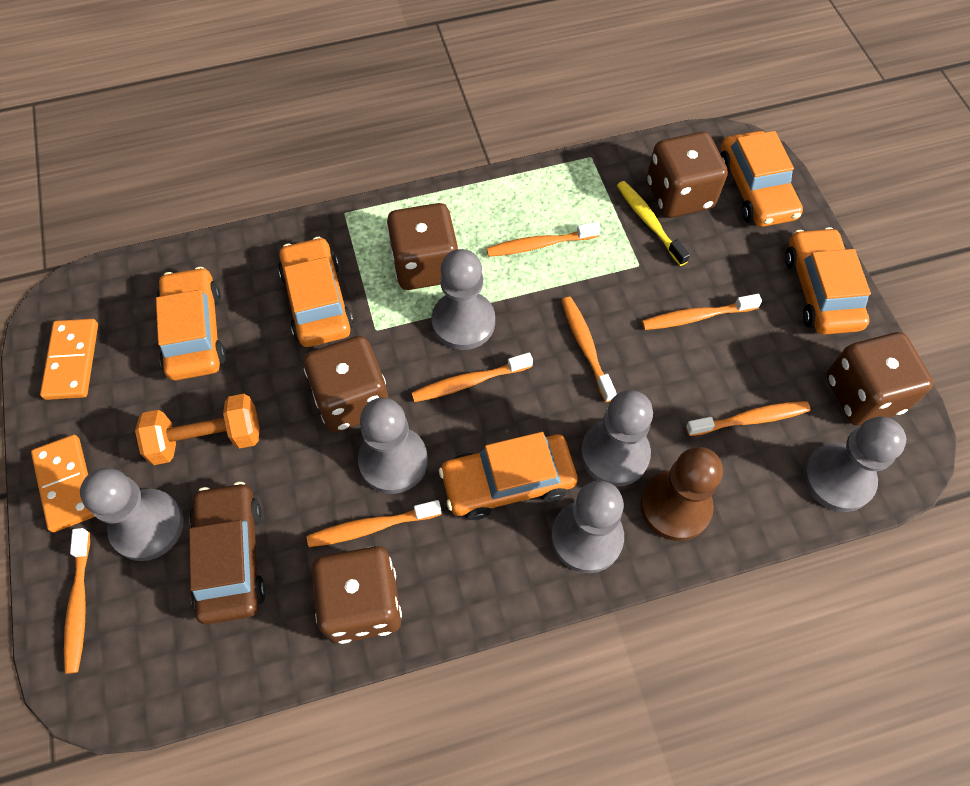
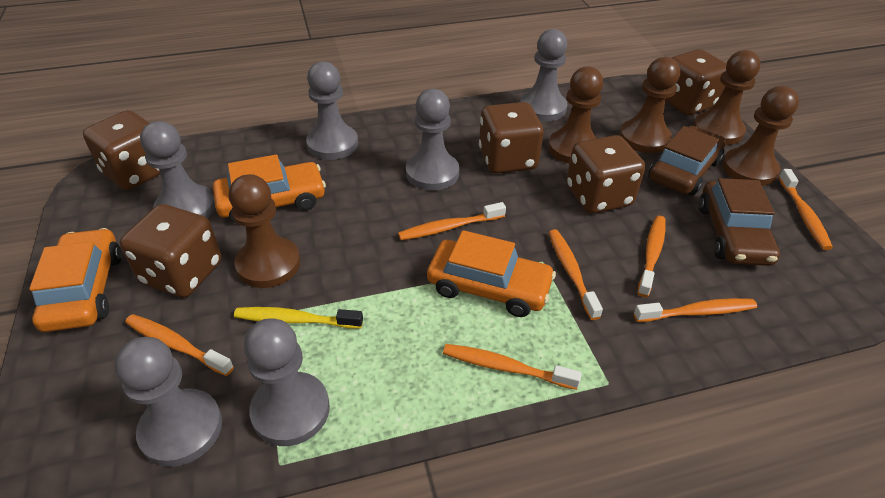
brown car: [189,482,266,625] = 1 -> [648,126,726,196] [699,178,780,266] = 2
brown pawn: [640,447,723,541] = 1 -> [228,174,300,288] [548,66,603,163] [619,57,680,153] [693,50,761,145] [722,86,799,186] = 5
orange car: [156,267,226,380] [278,237,354,347] [439,432,578,520] [720,131,803,227] [785,227,871,335] = 5 -> [29,228,121,332] [213,155,326,224] [427,230,556,317] = 3
orange domino: [31,435,95,532] [40,319,98,400] = 2 -> none = 0
orange dumbbell: [135,394,260,465] = 1 -> none = 0

